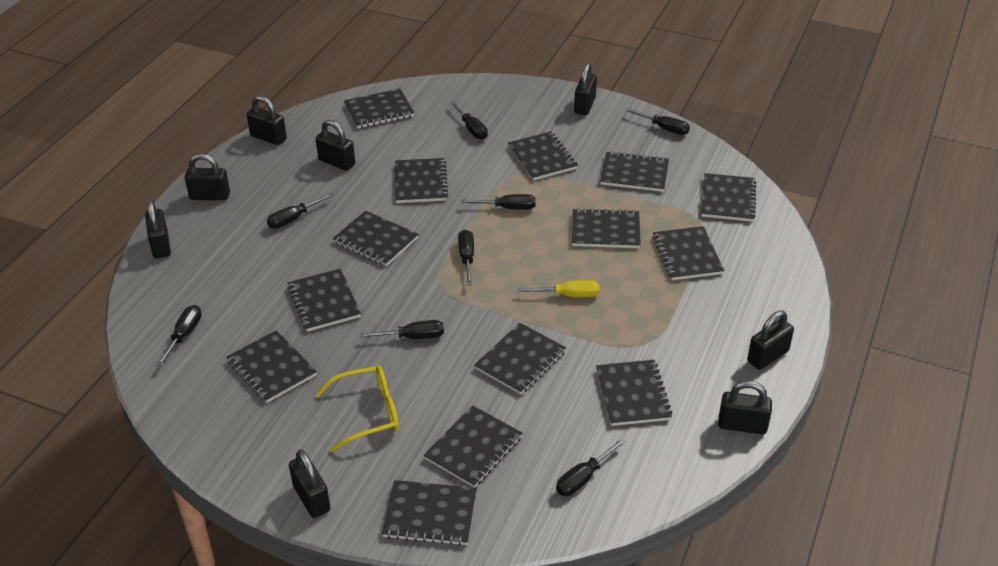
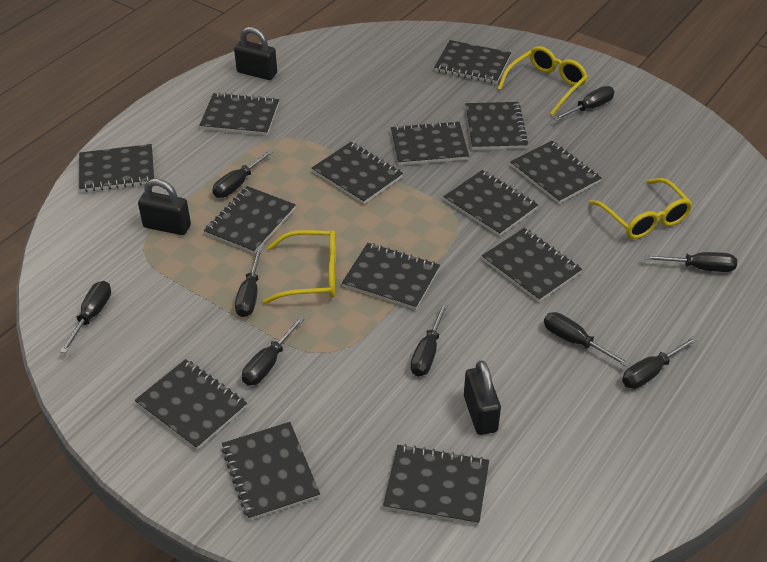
black padlock: [145,200,171,259] [185,154,230,200] [247,96,287,145] [289,450,331,518] [316,120,355,171] [574,63,597,115] [718,381,772,434] [747,311,794,370] = 8 -> [138,179,191,235] [234,27,277,80] [464,360,501,435] = 3
black screwdriver: [156,305,202,367] [267,192,334,229] [360,320,444,339] [449,101,488,140] [458,230,474,285] [461,194,535,210] [556,438,626,496] [625,108,690,135] = 8 -> [60,281,111,353] [212,149,274,198] [235,247,263,317] [242,316,305,386] [411,303,448,376] [544,312,630,367] [554,86,615,121] [622,336,698,389] [644,252,737,272] = 9
yellow glasses: [315,365,399,452] = 1 -> [263,230,336,304] [498,46,588,115] [589,178,693,239] = 3
yellow screwdriver: [518,280,599,297] = 1 -> none = 0

